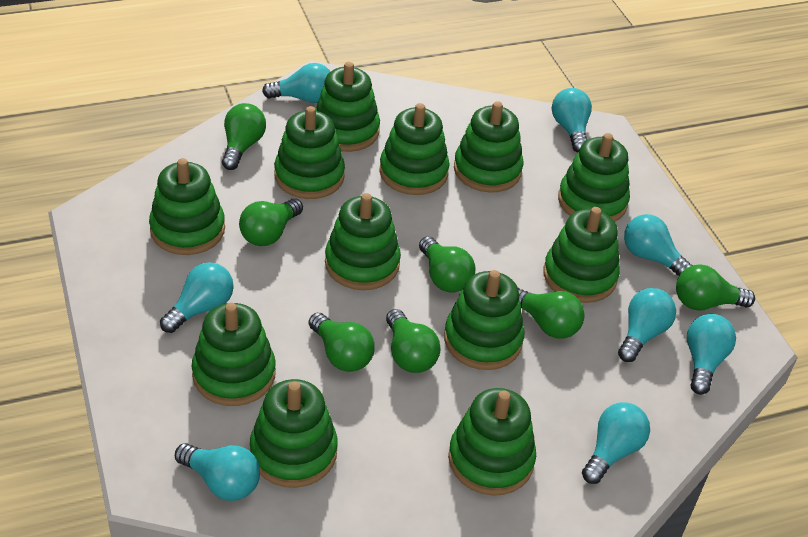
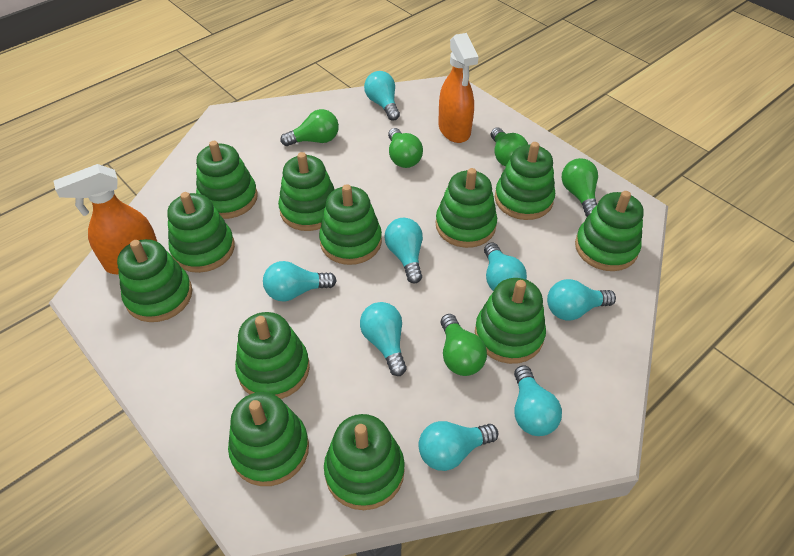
green light bulb: [222,103,266,170] [239,198,303,246] [309,312,375,372] [386,309,441,373] [419,236,476,293] [518,288,585,339] [676,264,755,310] = 7 -> [280,109,339,146] [388,128,423,168] [441,314,487,376] [491,128,528,167] [562,158,598,217] = 5
orange spray bottle: none = 0 -> [53,164,157,275] [438,33,479,143] = 2

